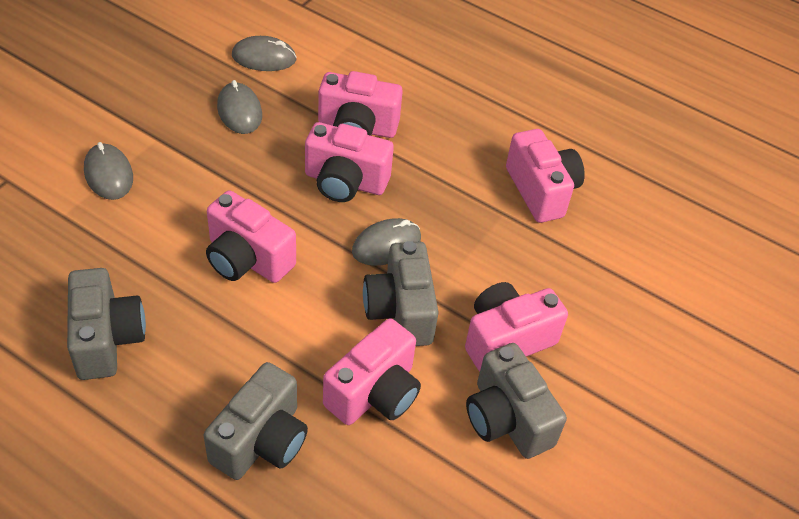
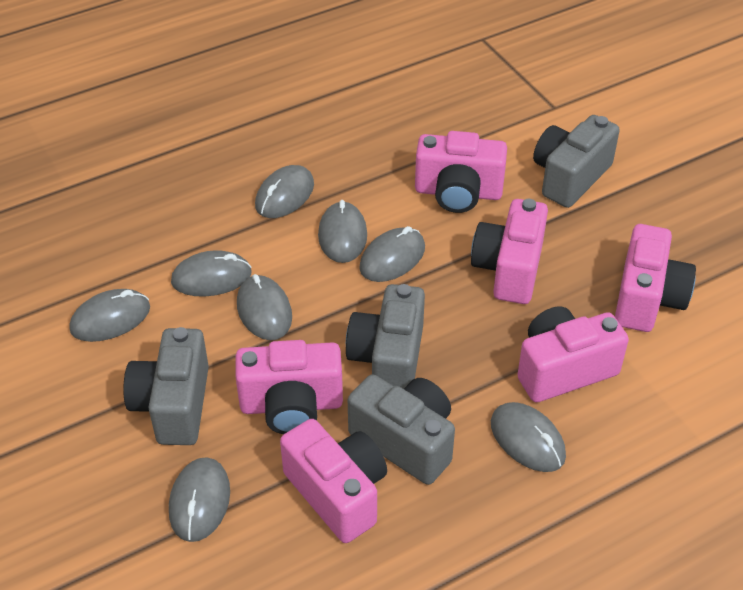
grey mouse: [84,142,133,200] [217,80,262,134] [232,36,297,71] [352,218,421,266] = 4 -> [70,289,150,342] [169,458,230,542] [171,250,252,297] [237,274,292,340] [255,165,314,218] [318,200,367,263] [359,226,425,282] [491,402,566,472] = 8

